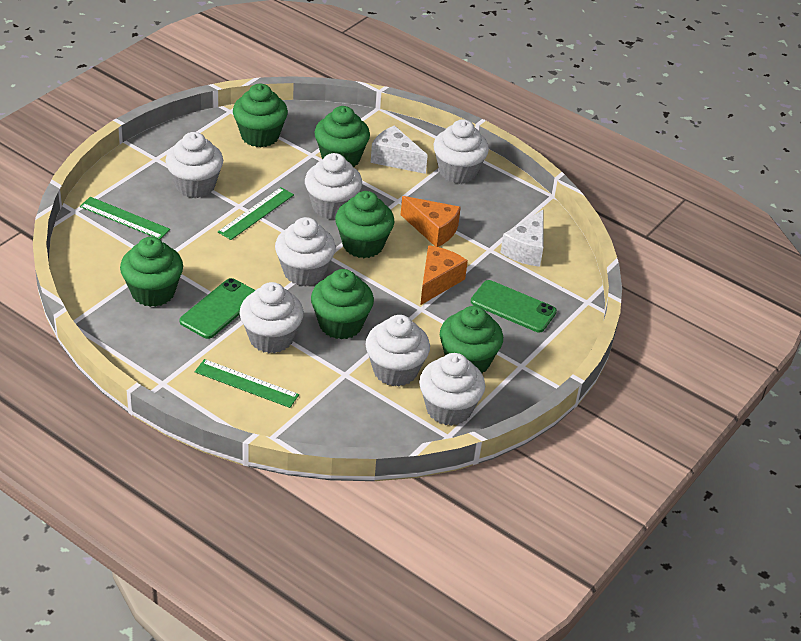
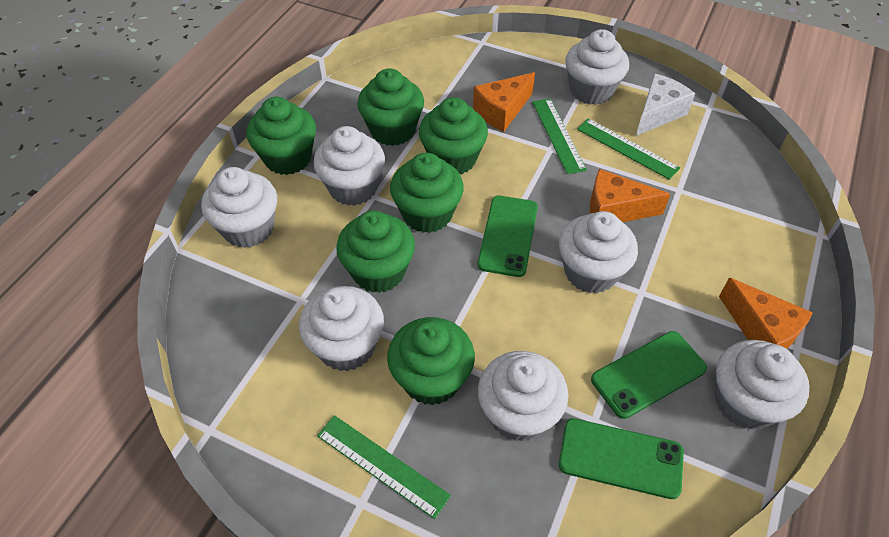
green phone: [179,278,255,339] [471,280,557,332] = 2 -> [478,196,538,277] [559,418,684,499] [591,331,707,419] = 3
orange cheese: [401,196,461,247] [420,245,468,305] = 2 -> [473,72,535,132] [590,169,670,222] [719,278,813,349] = 3
white cheese: [371,125,428,174] [500,210,543,267] = 2 -> [636,74,695,136] = 1

